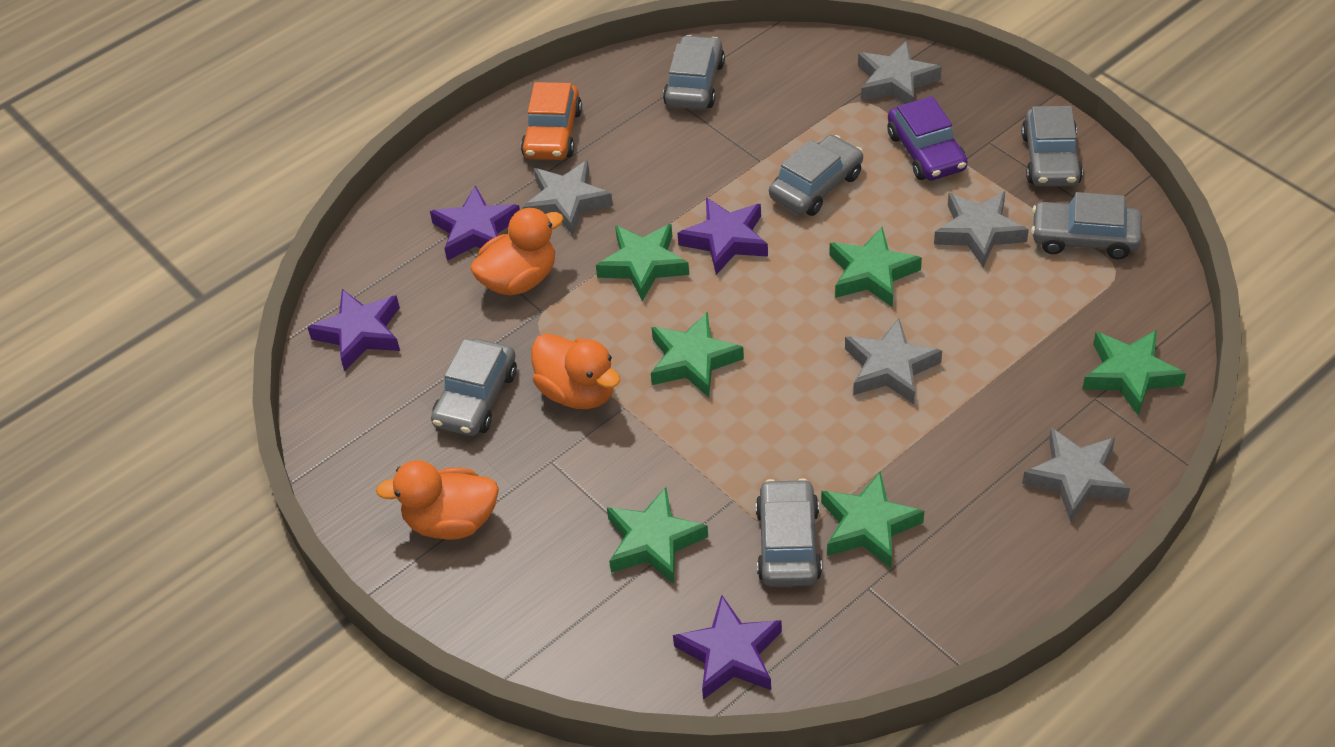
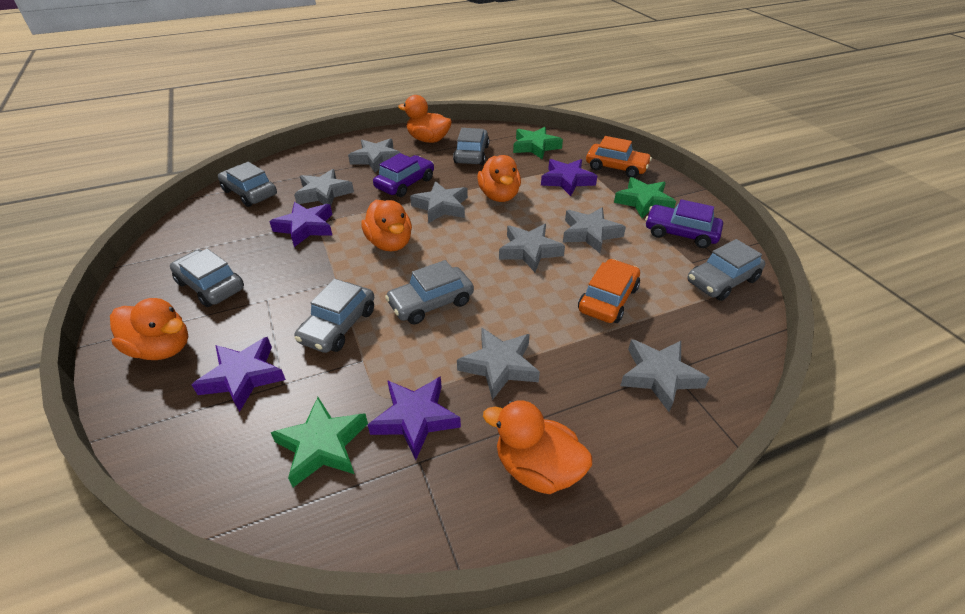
green star: [596,224,689,301] [607,487,708,584] [651,312,744,397] [821,471,924,568] [830,227,922,307] [1083,330,1186,416] = 6 -> [270,397,368,487] [513,127,563,159] [614,177,676,218] = 3
grey star: [523,160,613,235] [845,318,942,404] [858,41,941,104] [934,191,1029,268] [1022,428,1130,522] = 5 -> [294,169,354,206] [348,139,401,173] [410,181,468,223] [457,327,540,400] [499,224,565,272] [563,207,626,253] [620,339,709,412] = 7
orange car: [521,82,582,160] = 1 -> [578,259,640,323] [586,136,652,178] = 2
orange duck: [376,460,499,540] [470,207,564,296] [531,334,620,409] = 3 -> [110,298,188,360] [361,200,412,251] [398,95,452,143] [477,155,521,202] [483,401,592,494] = 5
purple car: [887,96,968,181] = 1 -> [373,153,434,197] [645,199,723,248] = 2

